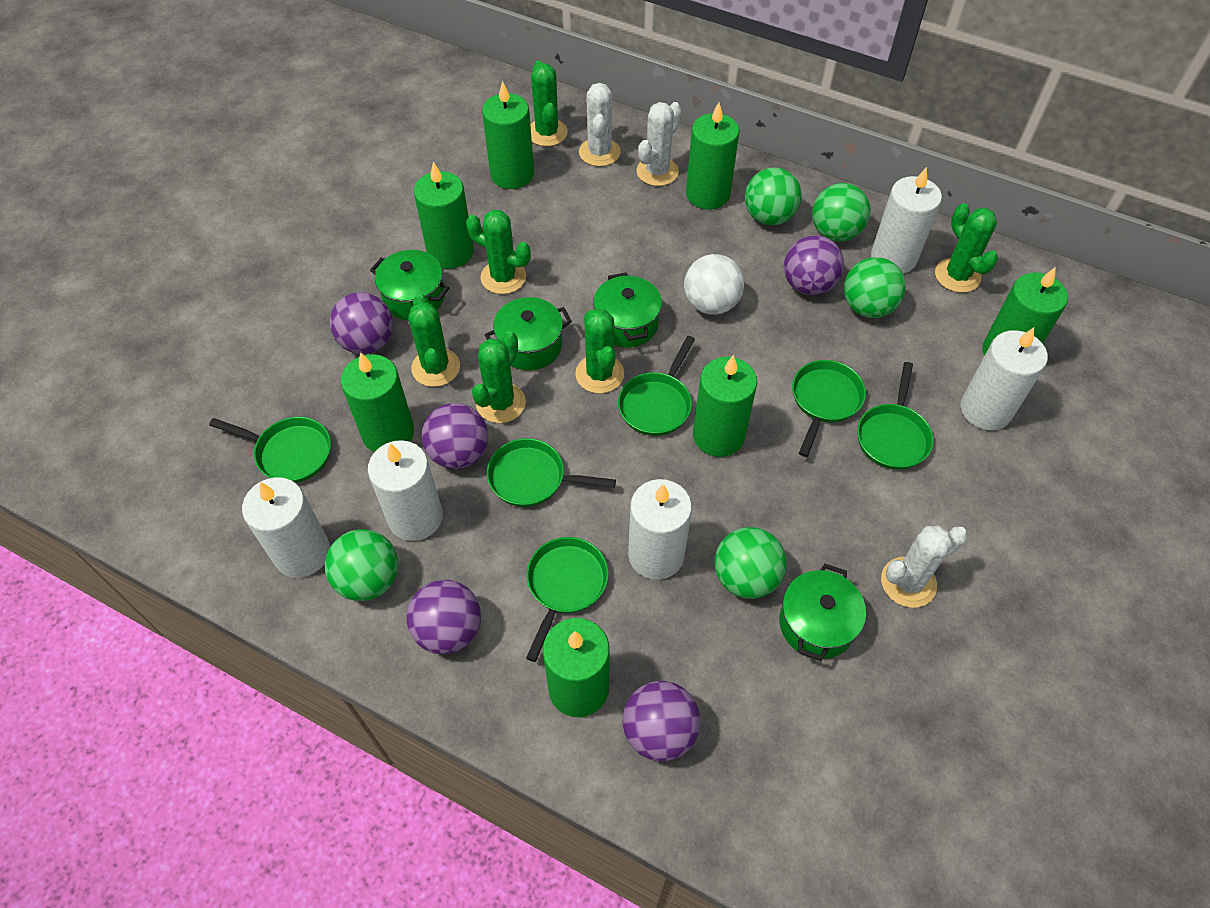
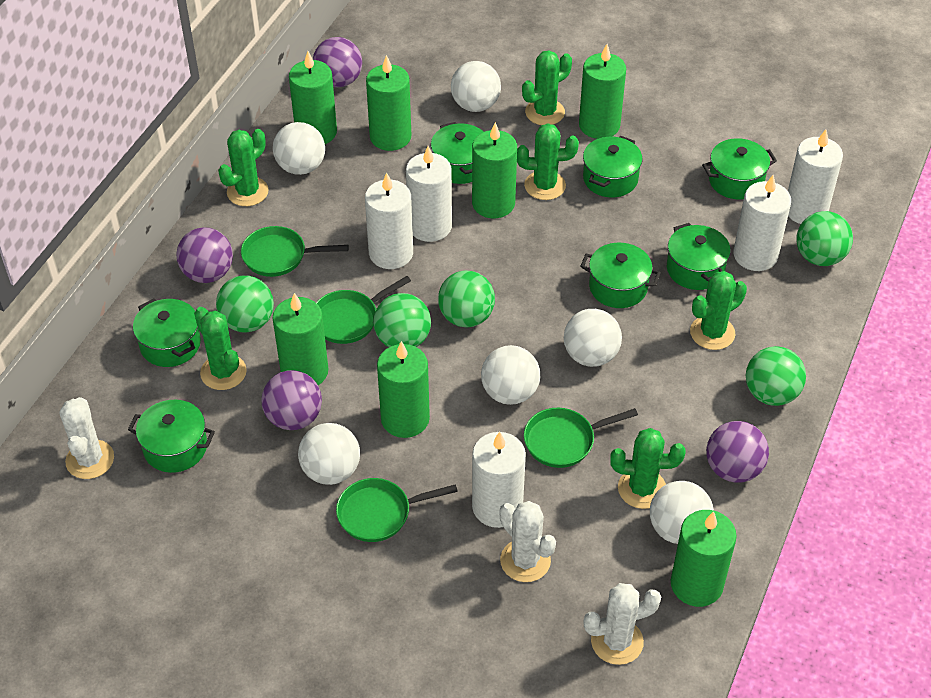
green pan: [209,417,331,483] [487,438,616,507] [526,537,609,662] [618,336,695,436] [792,360,866,457] [857,362,934,470] = 6 -> [241,226,348,277] [316,276,411,344] [336,478,458,542] [524,408,638,468] = 4
green pot: [370,250,450,320] [485,297,572,371] [593,273,662,348] [779,564,866,661] = 4 -> [128,400,215,473] [133,299,201,367] [431,122,483,184] [580,243,661,308] [583,135,643,197] [667,223,731,290] [702,138,777,199] = 7
purple ball: [330,292,393,354] [407,580,481,654] [422,403,488,469] [623,681,700,762] [784,235,844,295] = 5 -> [176,227,233,283] [261,370,322,430] [313,37,362,87] [706,421,769,483] = 4
white ball: [684,254,744,315] = 1 -> [273,122,325,175] [298,423,360,485] [451,61,501,112] [481,345,540,405] [564,309,622,367] [650,481,714,544] = 6

